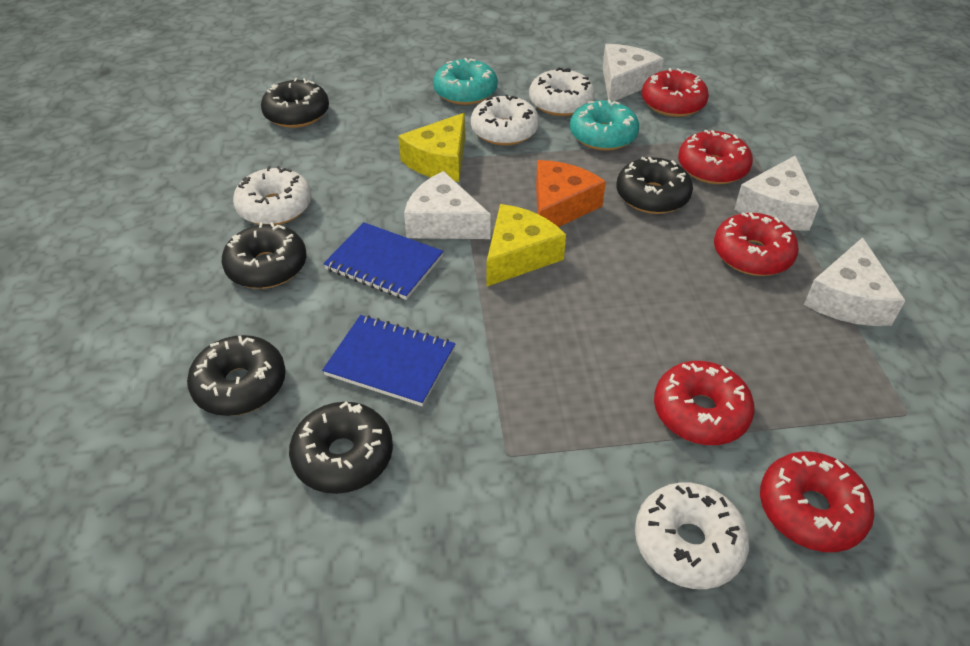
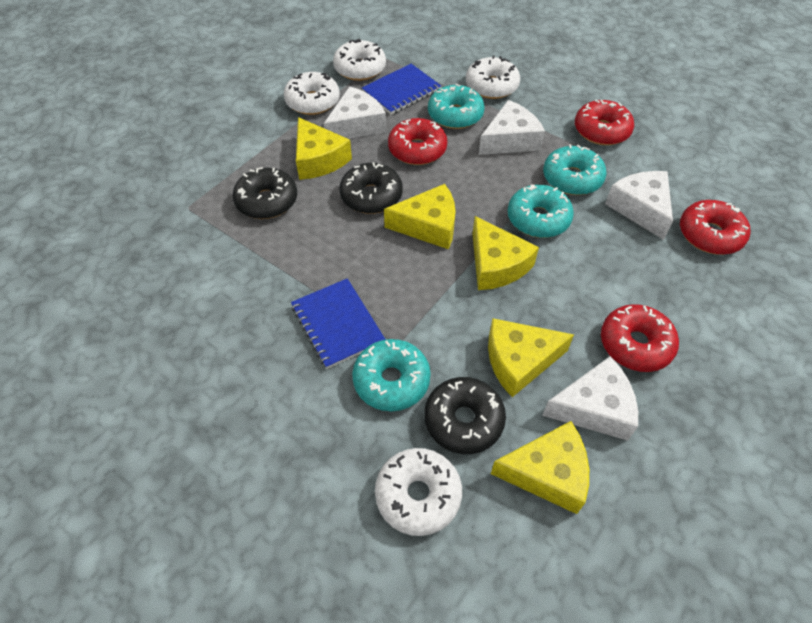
black donut: [187,335,286,416] [222,222,307,289] [261,78,329,128] [289,401,393,494] [616,157,693,214] = 5 -> [233,167,297,219] [339,162,403,214] [424,377,506,454] = 3
orange cheese: [536,160,606,227] = 1 -> none = 0
red donut: [642,68,709,117] [654,361,755,445] [678,130,753,184] [714,212,799,276] [760,451,874,552] = 5 -> [388,118,447,165] [575,100,634,145] [601,304,679,372] [680,200,750,255] = 4
turquoise donut: [433,58,498,105] [570,100,639,151] = 2 -> [352,339,431,411] [428,84,485,129] [508,184,574,238] [543,144,607,195] = 4
yellow cheese: [398,113,465,182] [486,204,566,287] = 2 -> [296,117,352,180] [384,184,456,249] [472,216,539,290] [488,318,574,397] [491,421,589,514] = 5

